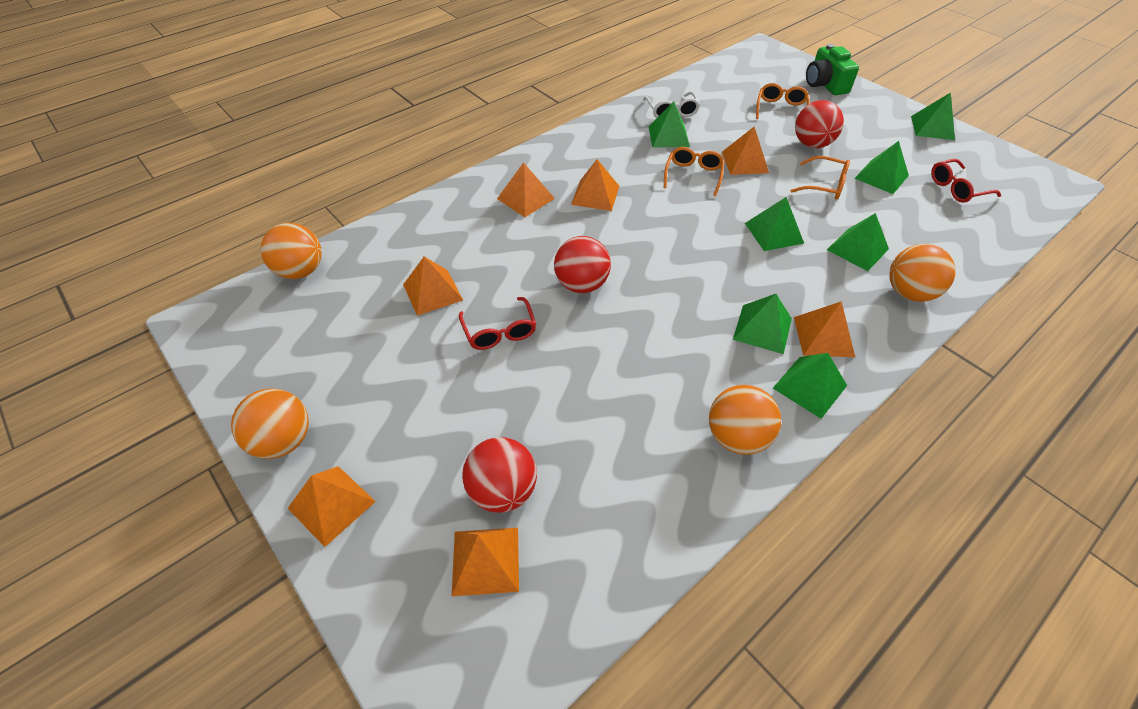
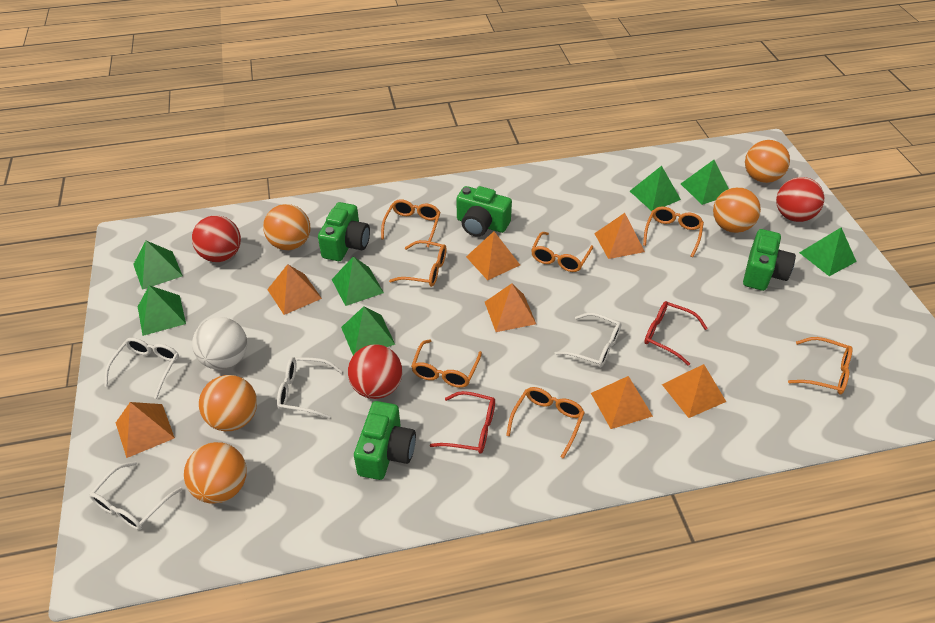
green camera: [806,44,859,95] = 1 -> [318,202,370,261] [354,401,416,480] [457,186,512,237] [743,229,796,291] = 4
orange ball: [231,388,309,459] [261,223,322,279] [709,385,781,455] [889,244,956,302] = 4 -> [184,442,247,504] [199,375,257,431] [263,204,311,250] [713,187,761,233] [745,140,790,183] = 5
orange glasses: [664,147,724,196] [756,83,810,119] [790,156,850,199] = 3 -> [381,199,441,247] [389,240,447,287] [411,339,482,388] [506,387,585,459] [531,232,593,272] [643,206,704,257] [788,337,853,395] = 7
white ball: none = 0 -> [192,317,247,370] = 1
white glasses: [643,92,700,118] = 1 -> [89,461,183,530] [104,338,179,399] [277,357,343,418] [555,313,622,368] = 4

